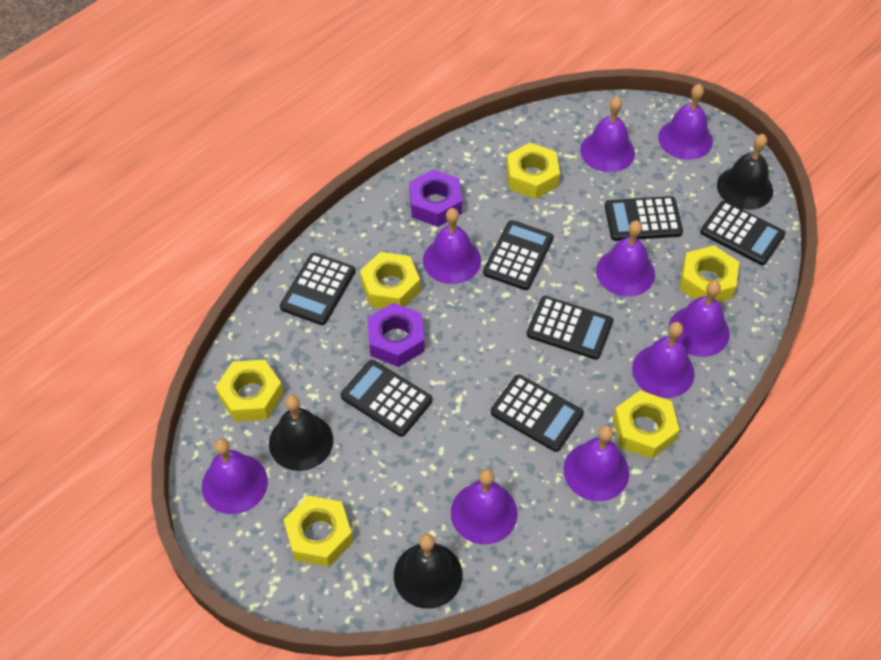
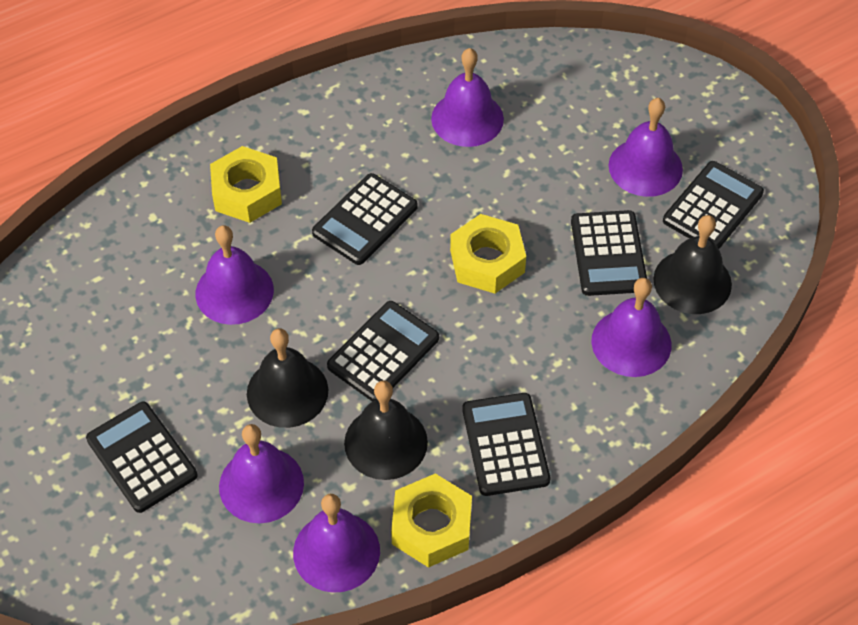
black calculator: [280,253,355,325] [341,360,432,437] [483,220,554,290] [491,375,584,452] [527,296,613,360] [605,196,683,241] [700,201,785,265] = 7 -> [86,402,197,513] [312,173,418,265] [327,301,439,402] [462,393,550,496] [571,210,647,296] [663,161,764,249] = 6
purple bell: [202,439,268,514] [423,208,481,284] [451,469,518,544] [564,425,629,501] [580,97,635,172] [596,221,655,297] [632,322,695,398] [658,84,713,160] [669,281,730,357] = 9 -> [196,225,274,325] [219,424,304,523] [293,494,380,593] [431,48,504,147] [591,278,671,377] [609,98,683,197] = 6
purple nut: [367,303,425,367] [409,169,462,227] = 2 -> none = 0
yellow nut: [216,360,284,422] [284,496,353,567] [360,252,420,308] [506,143,560,199] [613,390,680,459] [679,246,739,302] = 6 -> [210,146,282,223] [391,474,472,568] [450,214,526,293] = 3

